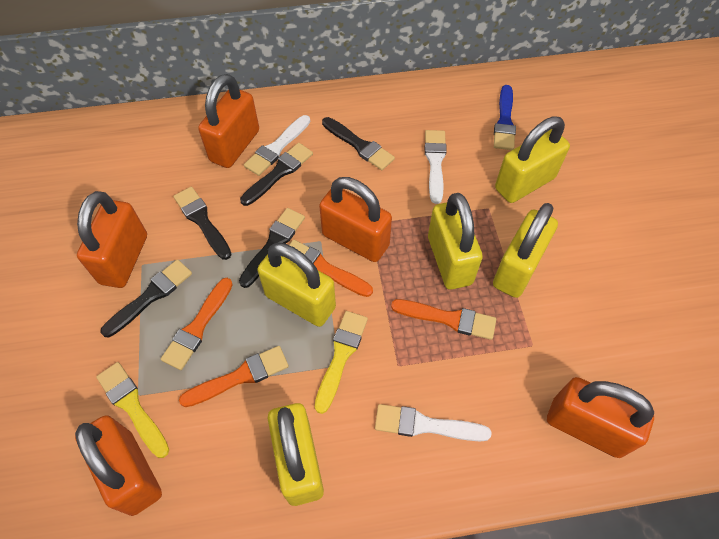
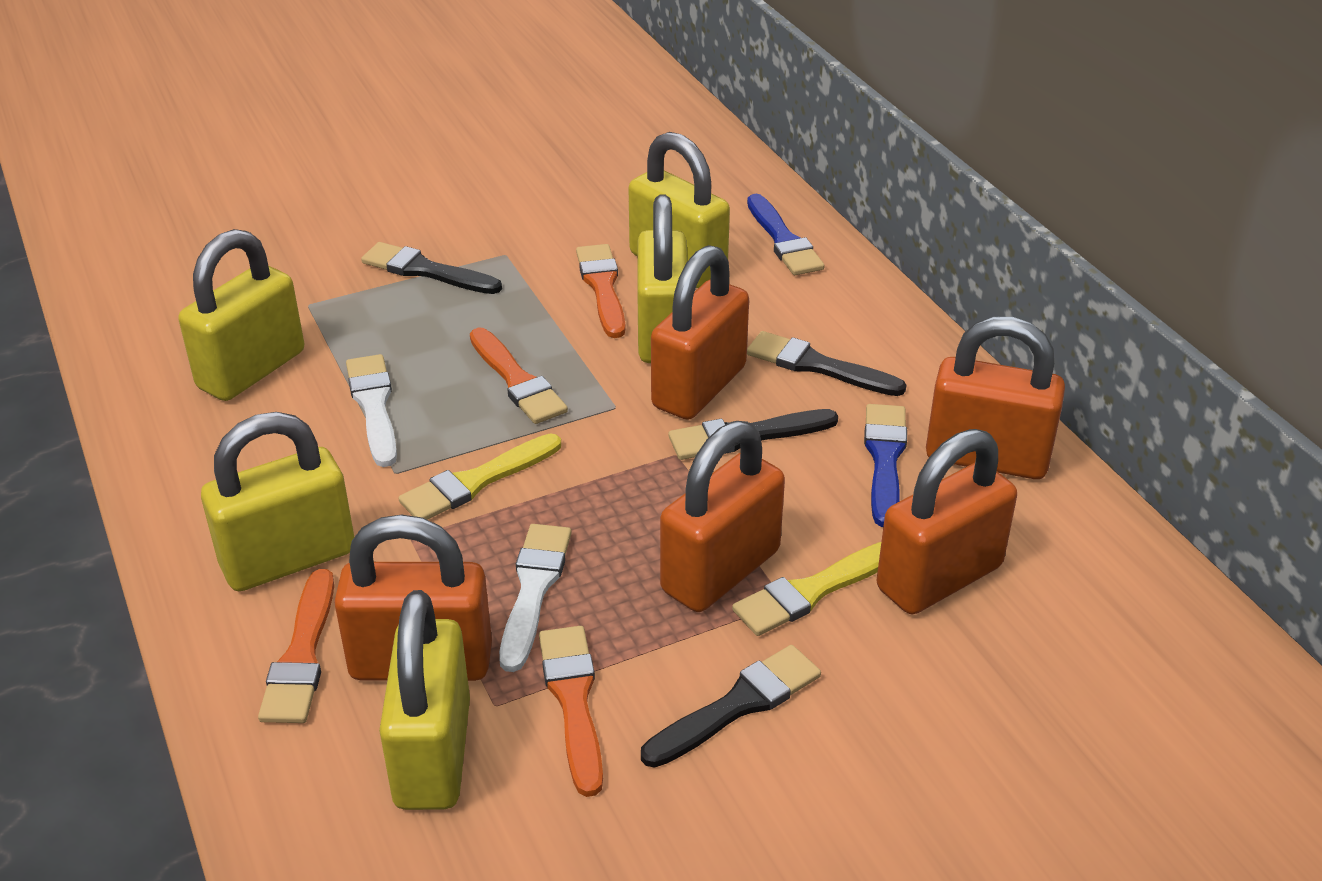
black brush: [100,259,192,337] [173,187,232,260] [239,208,305,288] [240,143,313,206] [322,117,395,170] = 5 -> [361,242,502,294] [641,645,821,768] [668,409,838,460] [747,331,906,396] = 4
blue brush: [494,85,516,150] = 1 -> [747,194,824,275] [864,404,907,527] = 2
white brush: [244,115,310,176] [375,404,491,441] [425,130,447,204] = 3 -> [346,354,397,467] [499,524,571,672] = 2

